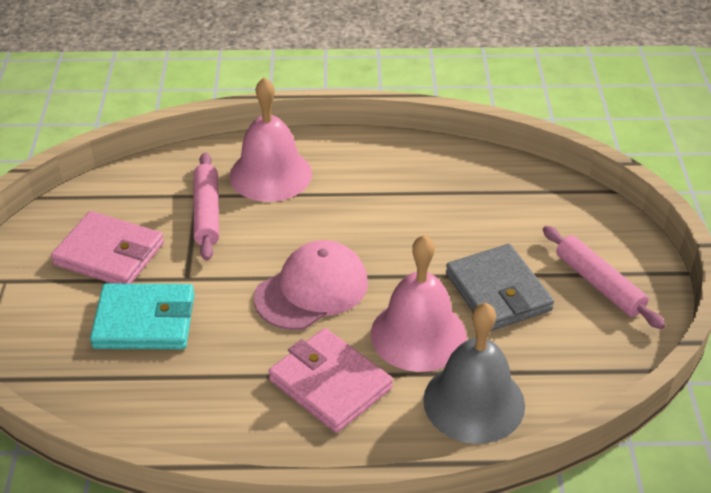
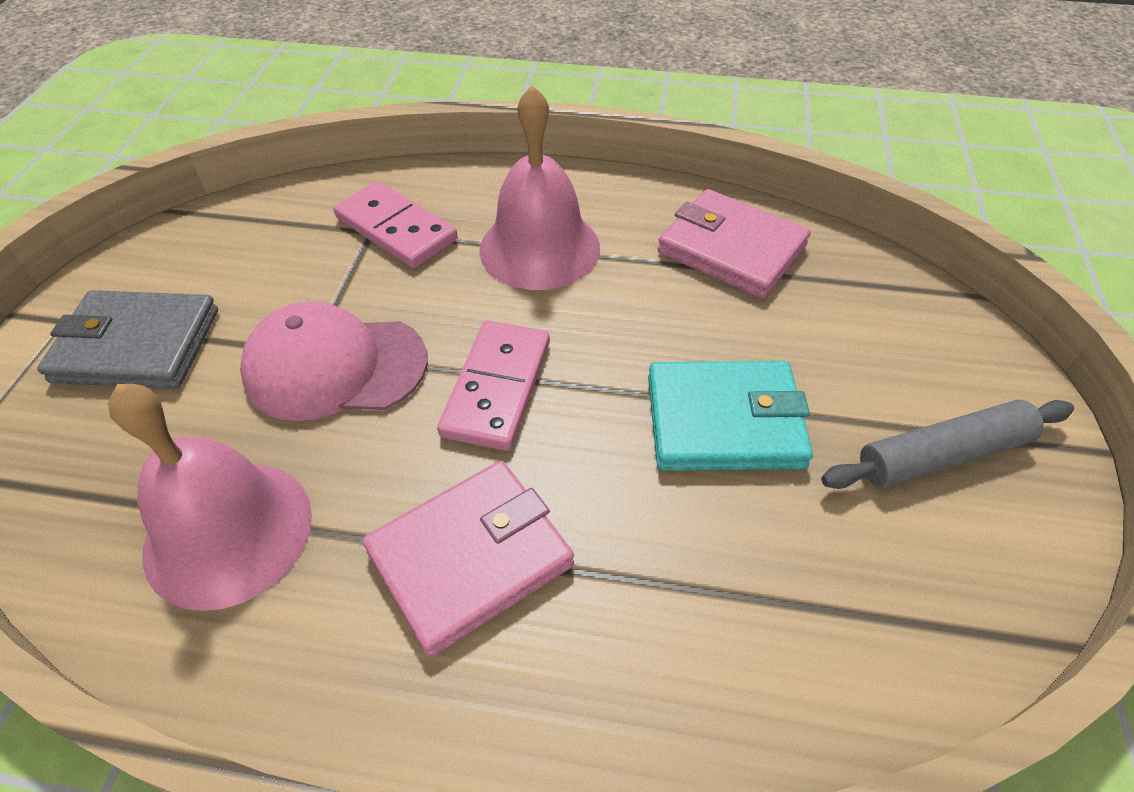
grey bell: [423,302,525,444] = 1 -> none = 0
grey rolling pin: none = 0 -> [821,400,1074,489] = 1
pink domino: none = 0 -> [334,181,458,268] [437,321,550,451] = 2
pink rolling pin: [193,152,219,261] [543,226,665,329] = 2 -> none = 0

